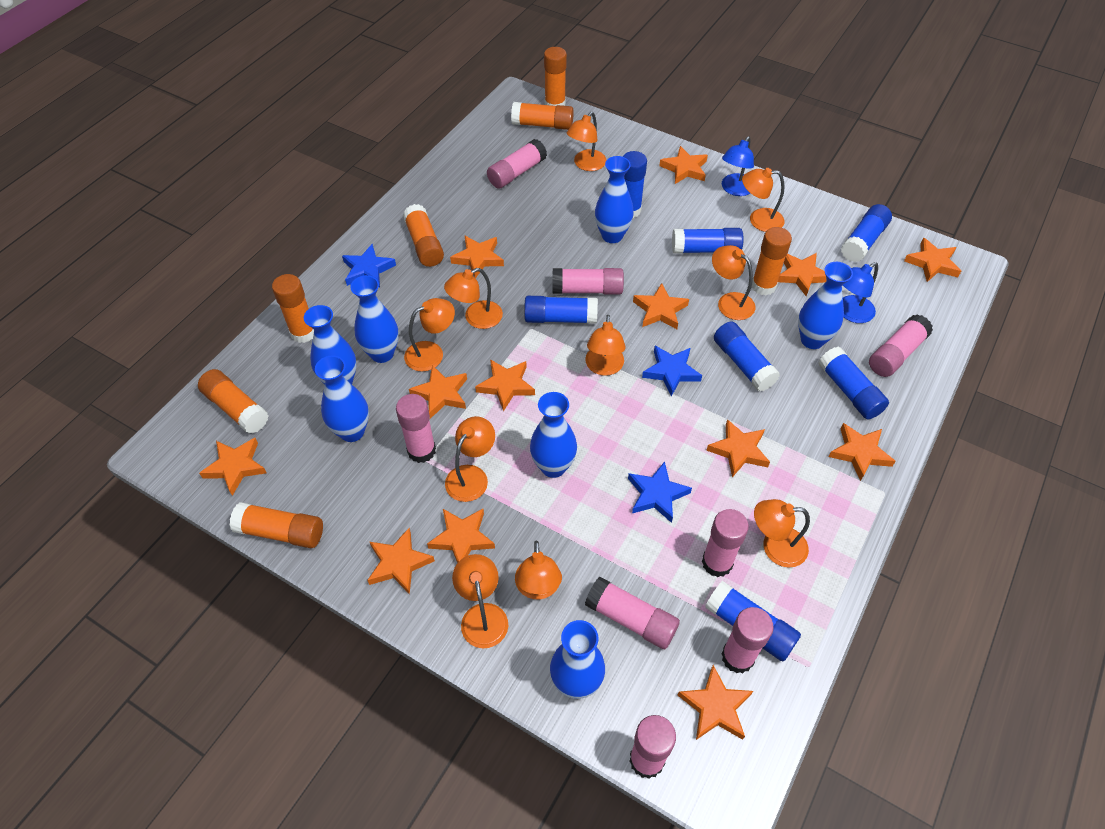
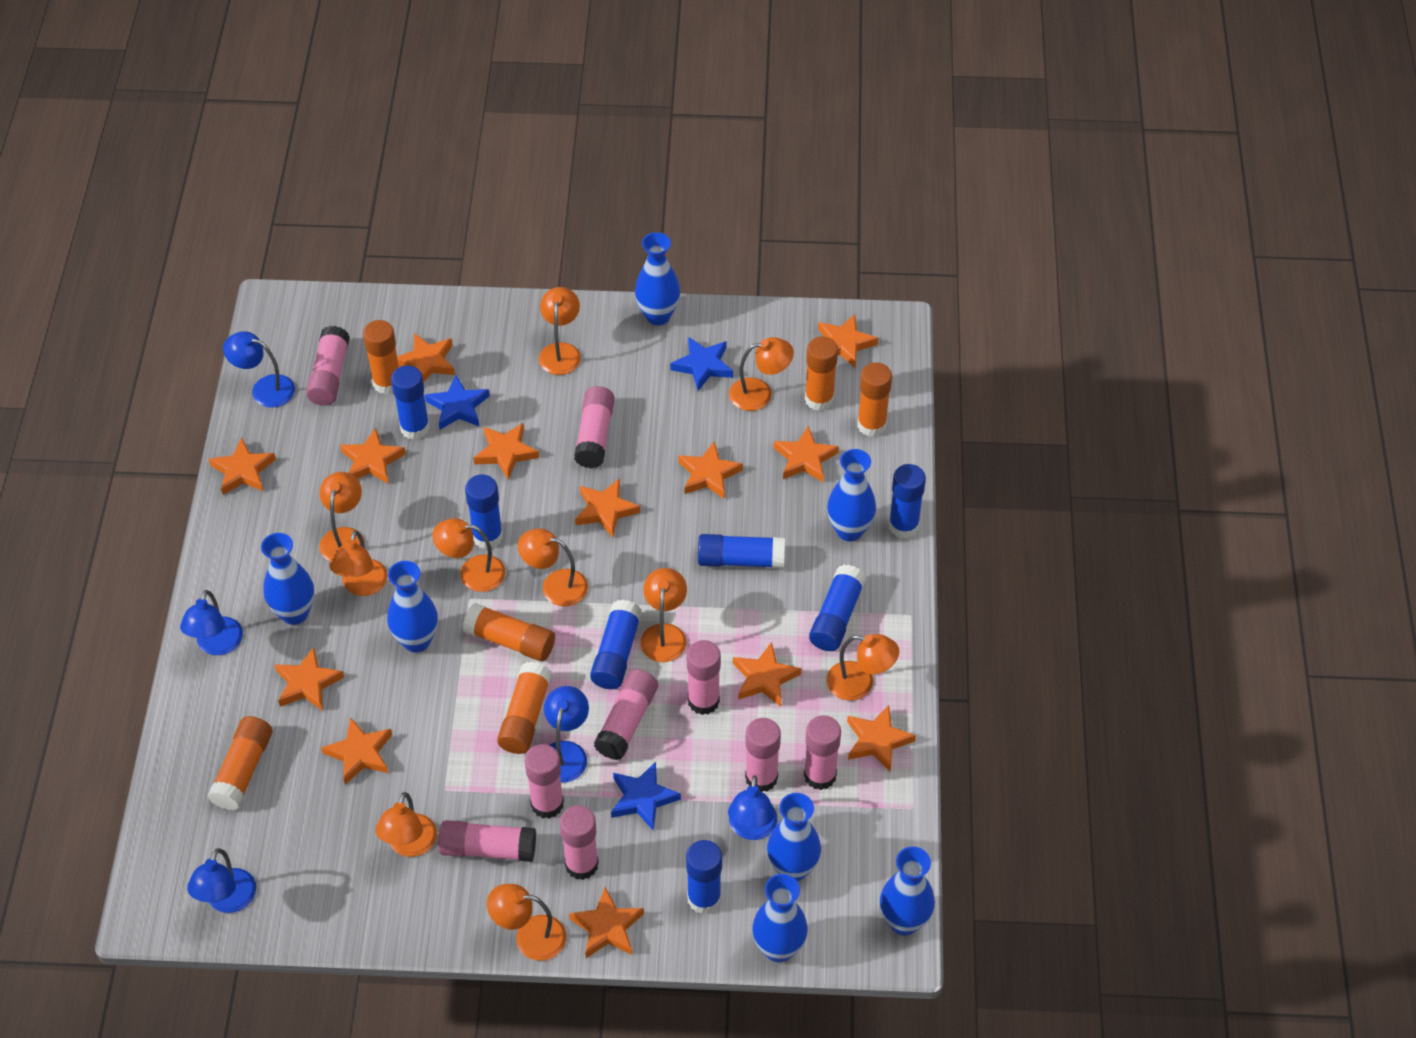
blue lamp: [722,136,754,196] [843,262,878,323] = 2 -> [180,590,243,655] [187,848,256,913] [223,331,295,408] [544,686,589,783] [728,775,777,840] = 5
orange glue stick: [198,369,269,433] [230,502,323,548] [272,274,314,343] [403,204,444,267] [511,102,574,130] [544,47,567,106] [752,227,792,296] = 7 -> [208,716,272,810] [363,320,399,394] [463,603,555,662] [497,662,552,754] [805,337,838,411] [857,363,892,437] = 6
pink glue stick: [396,394,436,463] [487,139,547,189] [553,268,624,295] [585,577,680,649] [629,715,676,779] [702,509,749,577] [722,607,774,673] [869,314,933,377] = 8 -> [306,326,350,406] [438,820,536,862] [525,744,564,819] [560,805,599,880] [574,386,615,469] [594,669,658,760] [687,640,721,715] [745,718,781,792] [804,715,841,790] = 9

